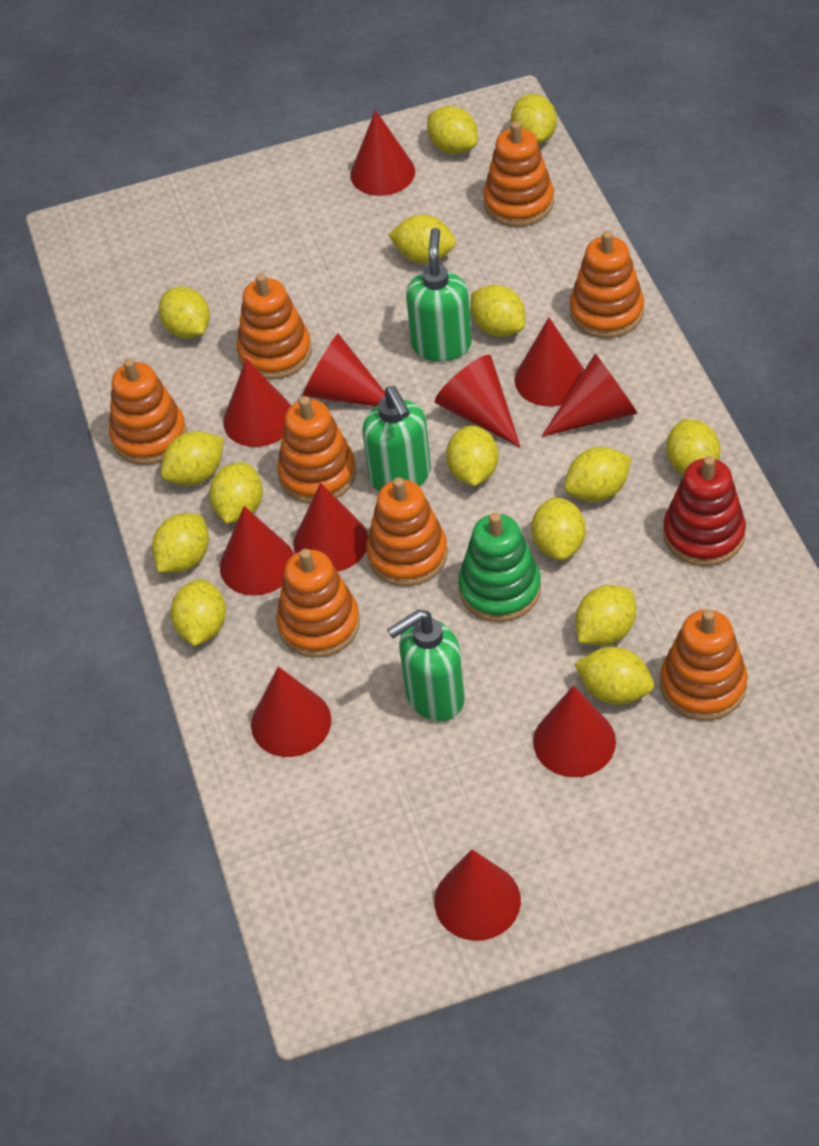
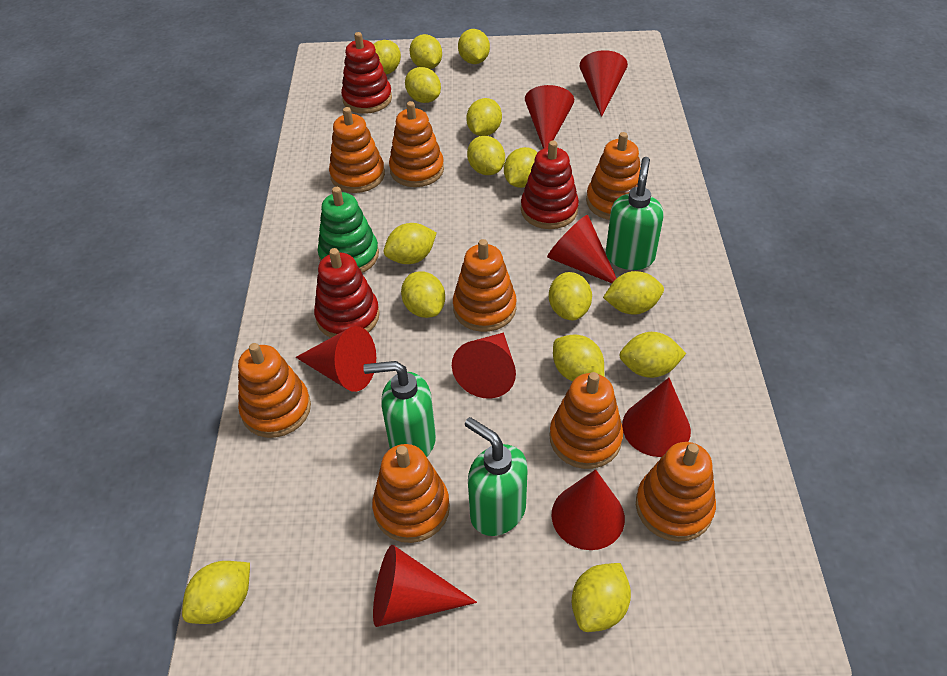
red cone: [220,506,294,596] [223,359,291,447] [251,667,331,757] [293,483,368,571] [303,333,385,406] [350,110,415,196] [434,849,521,941] [435,355,520,447] [515,317,584,407] [533,685,616,777] [542,354,638,437] = 11 -> [296,326,376,392] [373,545,477,627] [452,333,516,398] [525,85,574,149] [547,215,617,283] [552,469,625,550] [580,50,628,117] [622,378,691,457] = 8
red stacking toy: [663,456,746,566] = 1 -> [314,248,380,338] [341,32,392,114] [521,141,579,229] = 3

